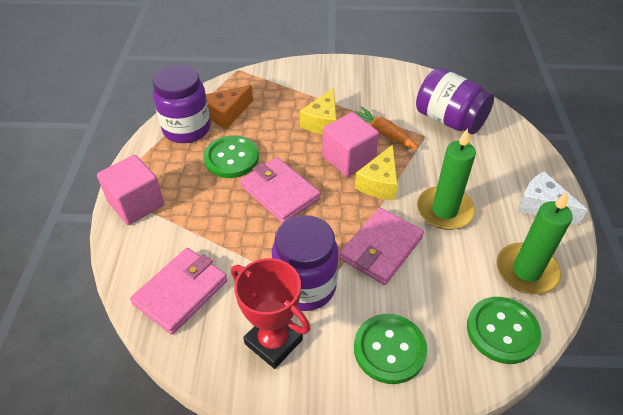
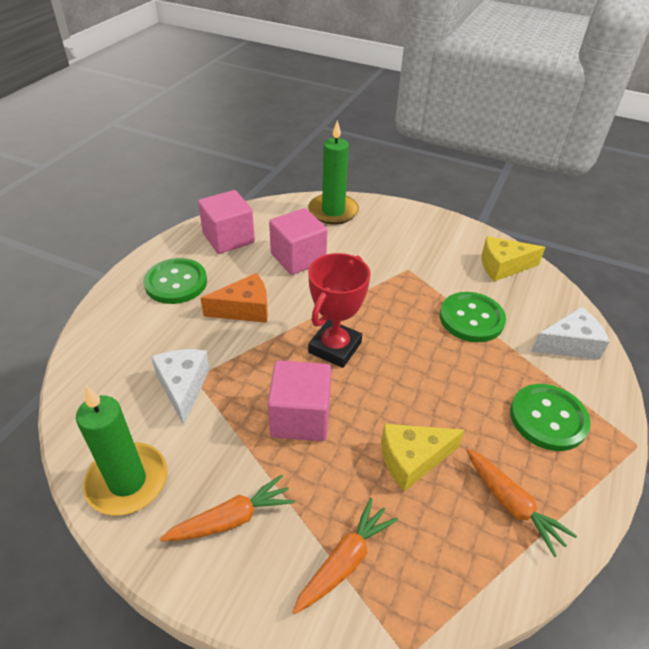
orange carrot: [355,106,418,148] = 1 -> [160,475,295,541] [292,498,398,614] [466,449,577,557] = 3
pink cube: [97,155,164,225] [322,112,379,177] = 2 -> [198,190,255,254] [268,360,332,441] [269,208,327,275] = 3
pink wallet: [130,248,228,335] [240,157,321,223] [340,208,424,285] = 3 -> none = 0
purple jar: [152,64,210,143] [272,215,339,311] [416,68,494,134] = 3 -> none = 0
white cheese: [518,172,588,225] = 1 -> [151,349,210,425] [532,307,610,360] = 2

